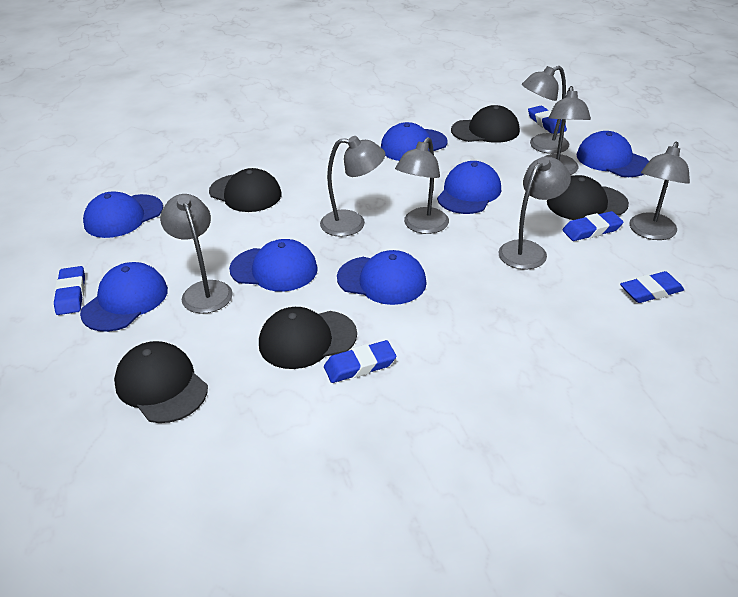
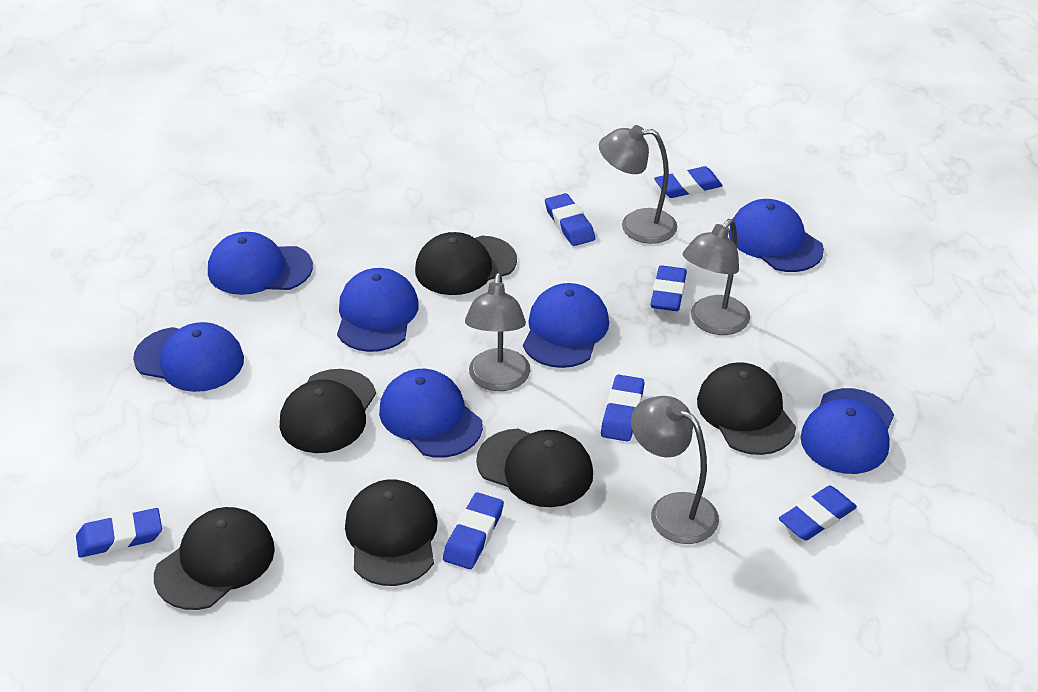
black cap: [114,341,208,423] [209,168,281,212] [259,307,357,369] [451,105,520,143] [547,175,629,220] = 5 -> [154,507,275,610] [280,369,376,453] [345,479,438,586] [415,232,517,295] [476,429,593,507] [697,362,796,455] = 6
blue eraser: [54,266,85,315] [324,340,396,383] [528,106,567,134] [563,211,623,241] [620,271,684,303] = 5 -> [76,508,162,558] [443,492,504,569] [545,193,595,246] [601,375,645,442] [651,265,687,311] [654,166,723,198] [779,485,857,540] = 7
grey lamp: [160,194,232,314] [320,136,386,237] [395,137,449,234] [498,157,571,270] [522,66,569,154] [544,86,591,175] [629,142,690,240] = 7 -> [465,273,530,391] [599,125,677,244] [631,396,719,544] [683,219,750,335] = 4

